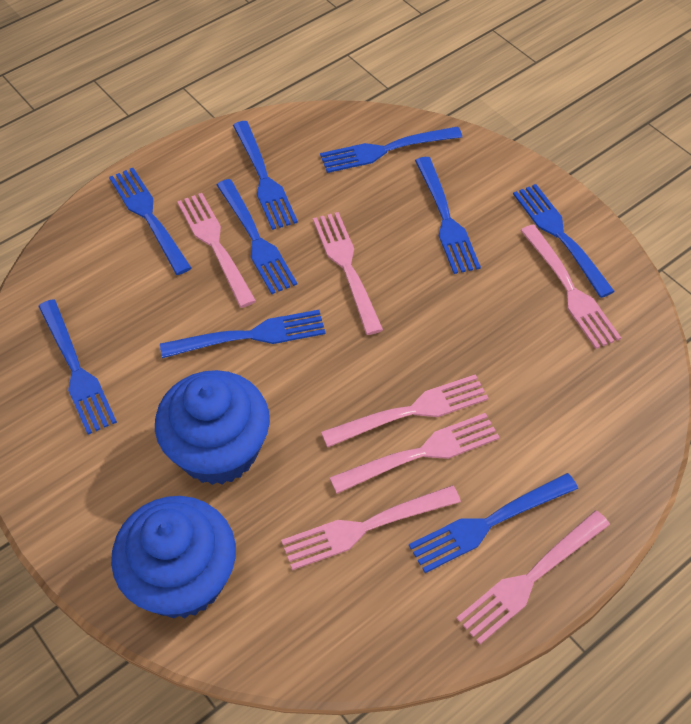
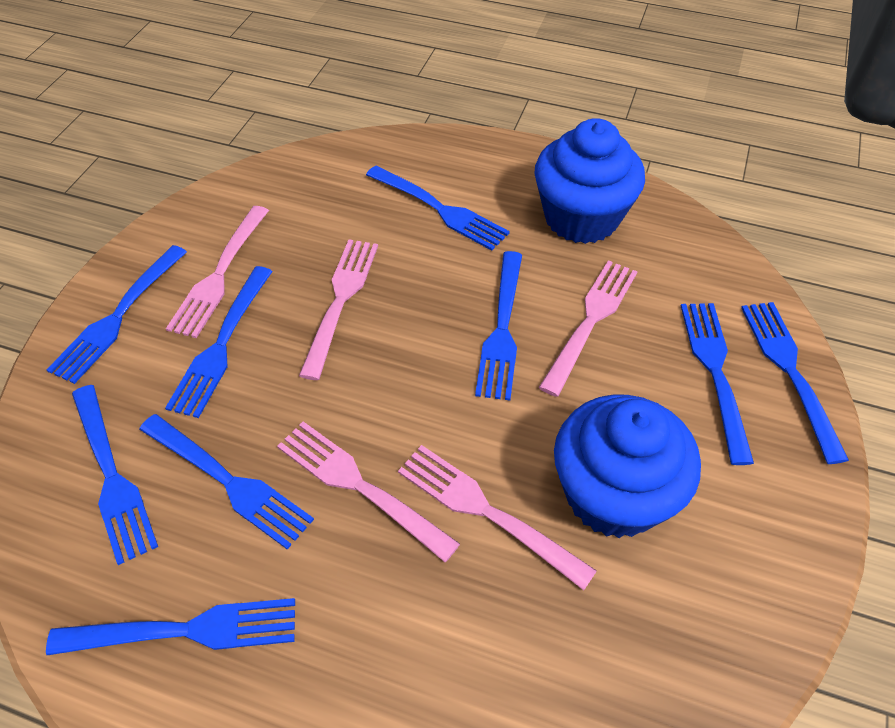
pink fork: [177,193,256,308] [281,485,461,570] [313,212,383,335] [321,374,488,447] [329,413,500,494] [456,510,610,644] [520,224,621,349] = 7 -> [166,206,269,338] [277,421,460,562] [299,240,378,380] [398,445,597,590] [538,260,637,397] = 5

